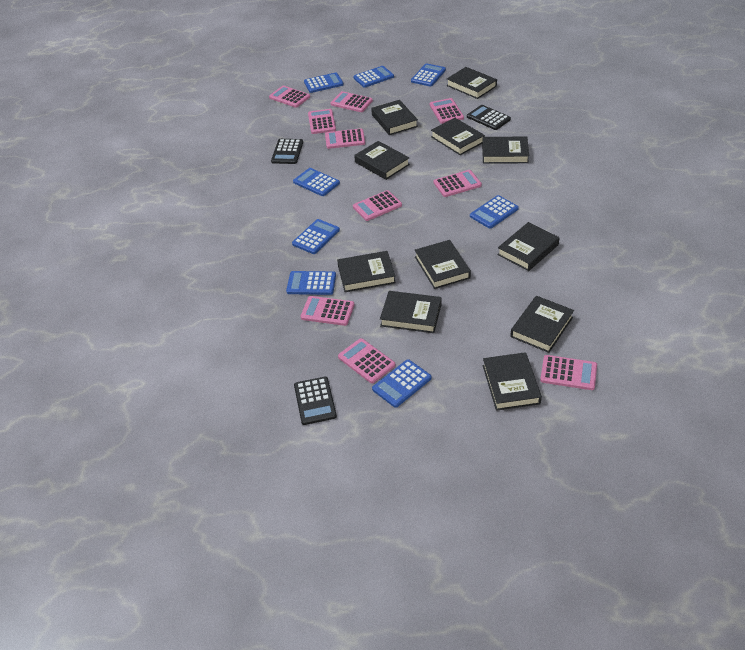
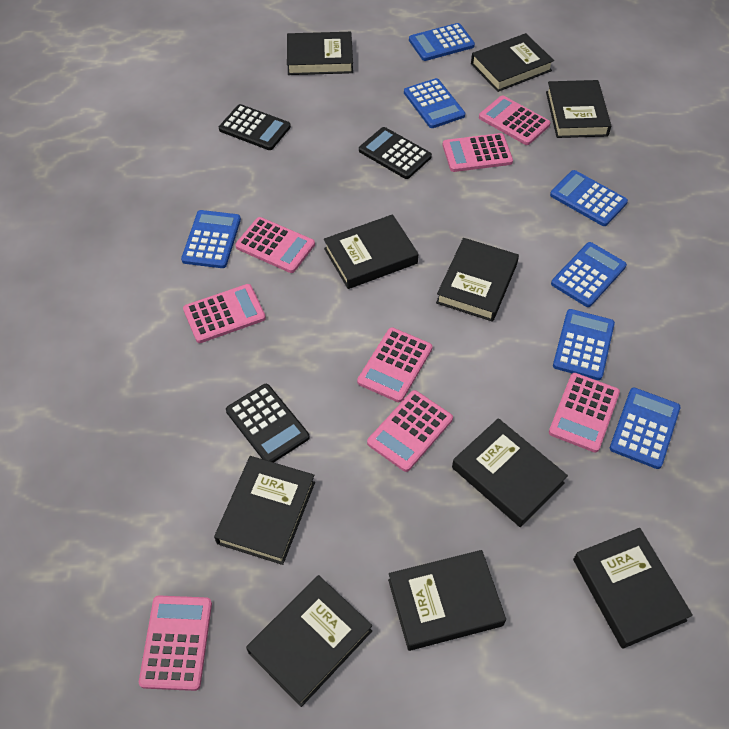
black book: [337,251,396,292] [354,141,410,180] [371,100,418,135] [380,291,442,333] [415,240,471,289] [431,118,485,155] [446,67,497,99] [482,137,529,164] [483,352,542,411] [497,222,560,271] [510,296,574,353] = 11 -> [214,456,315,565] [246,575,372,707] [287,32,353,75] [324,214,418,289] [388,550,506,651] [436,238,519,322] [452,418,568,527] [471,33,554,92] [546,80,611,138] [573,528,693,649] = 10
blue calculator: [286,271,336,295] [292,219,340,254] [293,168,340,196] [304,73,344,93] [353,66,394,88] [372,359,432,408] [411,63,446,87] [470,195,519,229] = 8 -> [181,210,241,268] [404,78,465,128] [409,23,475,61] [550,170,628,226] [551,242,627,307] [553,309,615,380] [610,388,681,469] = 7
pink calculator: [269,86,310,108] [301,296,354,326] [308,109,336,134] [325,128,365,149] [330,91,373,112] [338,338,395,384] [353,190,402,221] [429,98,464,124] [433,170,482,197] [540,355,597,390] = 10 -> [139,596,212,691] [183,284,266,343] [235,217,315,273] [357,327,433,402] [367,390,453,472] [443,133,513,172] [479,95,551,145] [549,373,620,453] = 8

